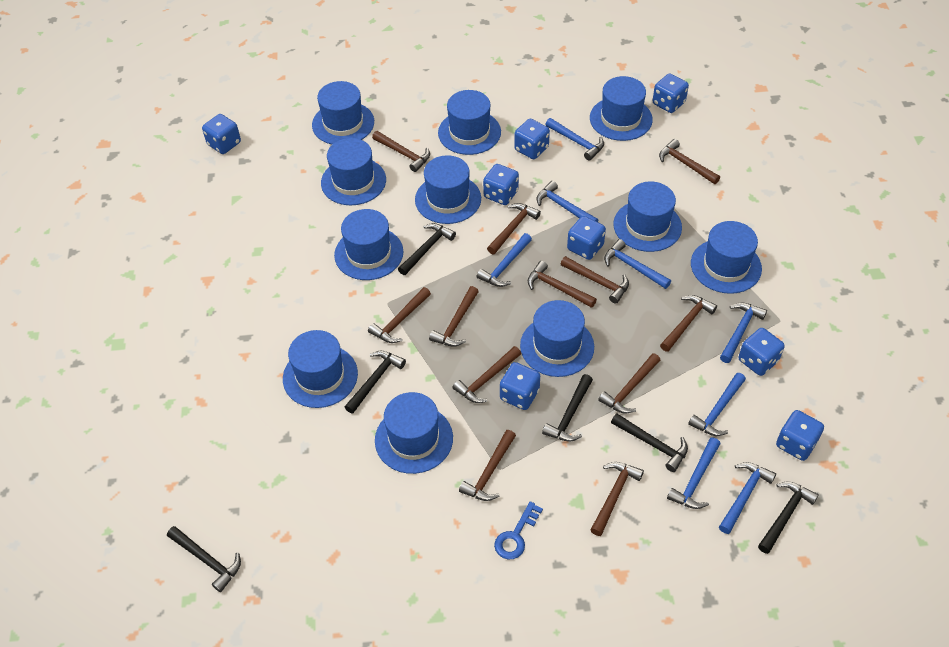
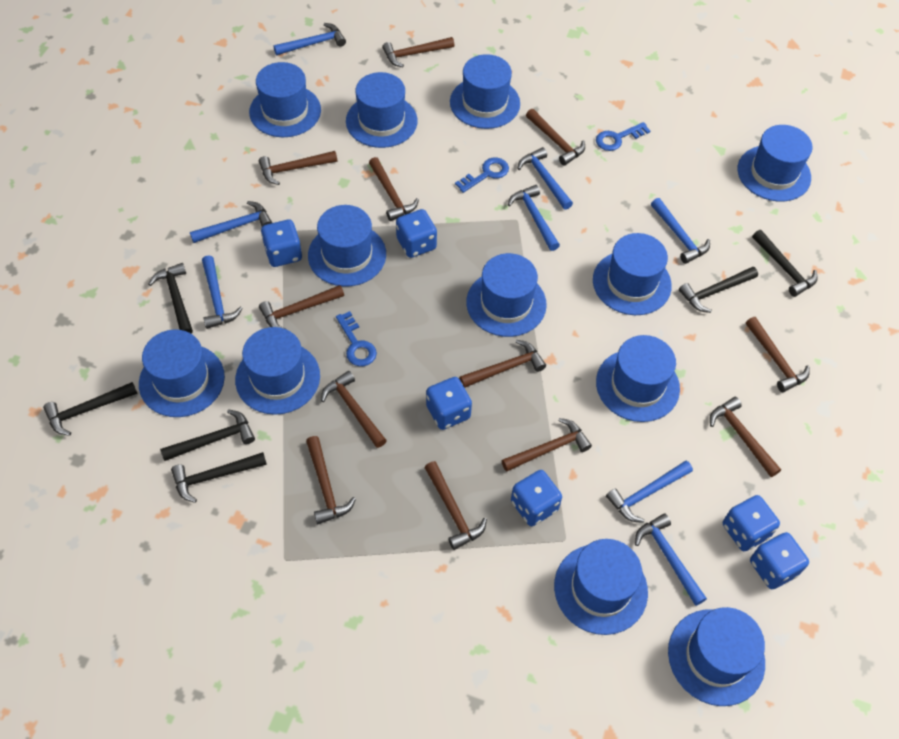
blue dice: [202,114,241,154] [483,164,519,205] [500,362,540,410] [514,119,550,159] [567,216,606,260] [652,73,689,113] [739,328,785,376] [776,410,824,461] = 8 -> [261,219,302,267] [396,209,437,258] [426,377,472,430] [511,470,562,526] [723,495,780,551] [750,532,809,589] = 6
blue hat: [283,330,358,408] [312,81,374,145] [321,138,386,205] [334,209,403,280] [375,392,453,474] [415,155,481,224] [438,90,501,155] [520,300,594,377] [590,76,653,141] [613,181,682,252] [691,221,762,294] = 11 -> [139,330,225,417] [235,327,320,415] [249,62,321,137] [308,205,386,287] [346,72,418,148] [450,54,520,129] [466,253,547,337] [554,539,648,635] [593,233,672,315] [596,335,680,422] [668,607,765,706] [738,125,812,202] = 12
blue key: [494,501,543,559] = 1 -> [336,311,377,366] [455,158,509,193] [596,122,650,151] = 3

